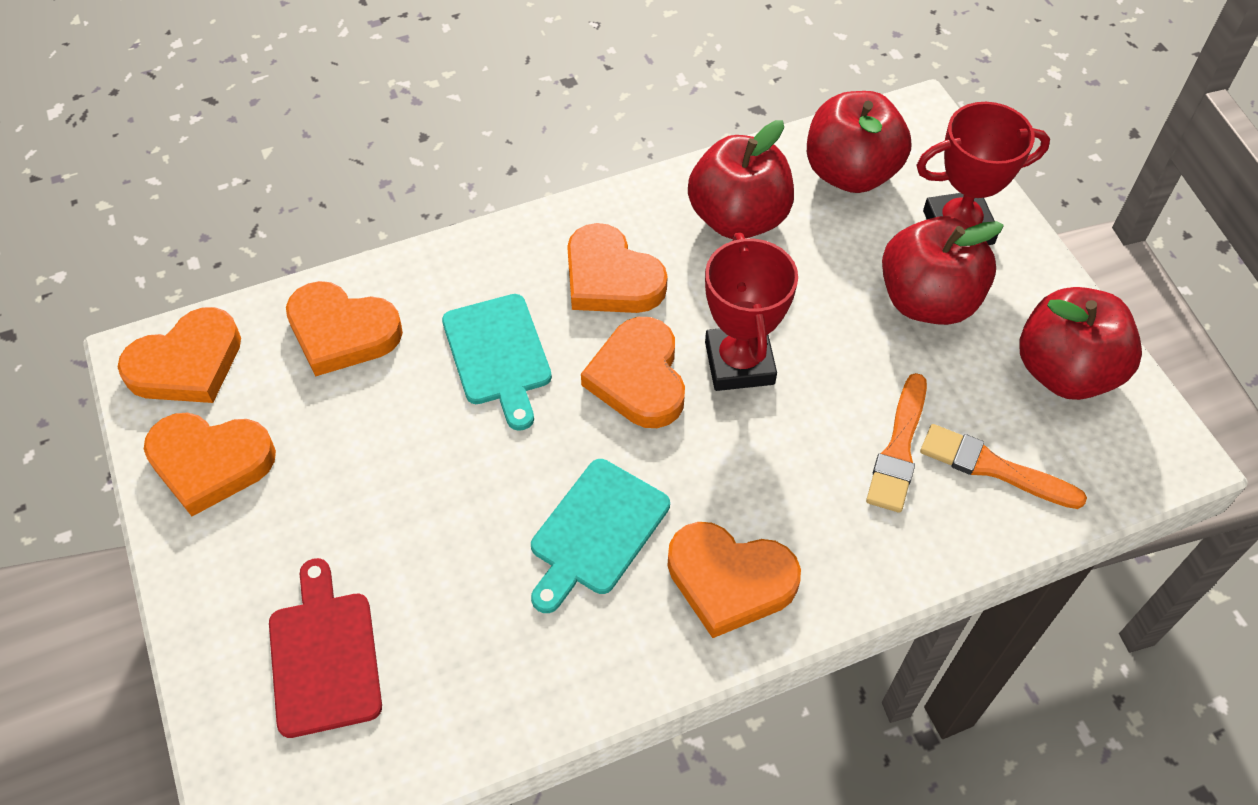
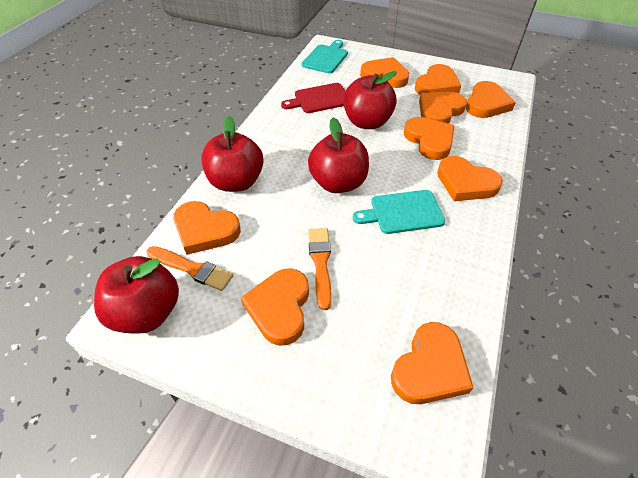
orange heart: [118,307,241,403] [144,413,276,516] [286,281,403,377] [567,223,668,313] [581,317,685,428] [667,522,801,638] = 6 -> [173,201,241,255] [241,268,309,346] [360,57,409,88] [391,322,474,404] [404,117,455,160] [415,64,461,94] [419,92,467,124] [437,156,503,201] [466,81,516,118] = 9
red trophy: [705,233,798,391] [916,102,1050,245] = 2 -> none = 0

